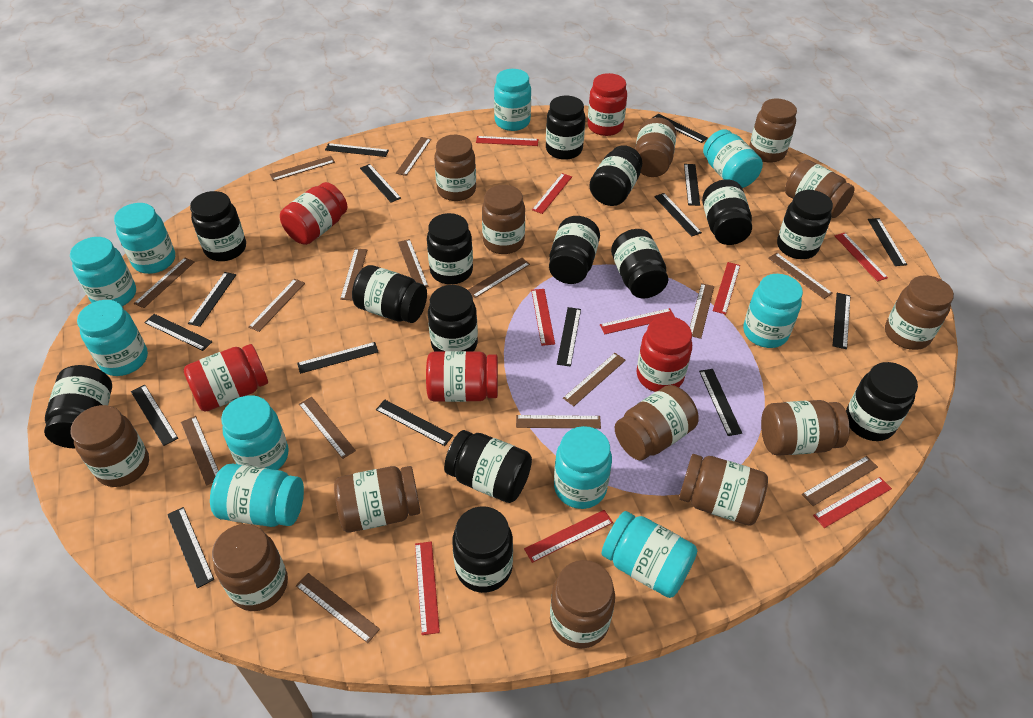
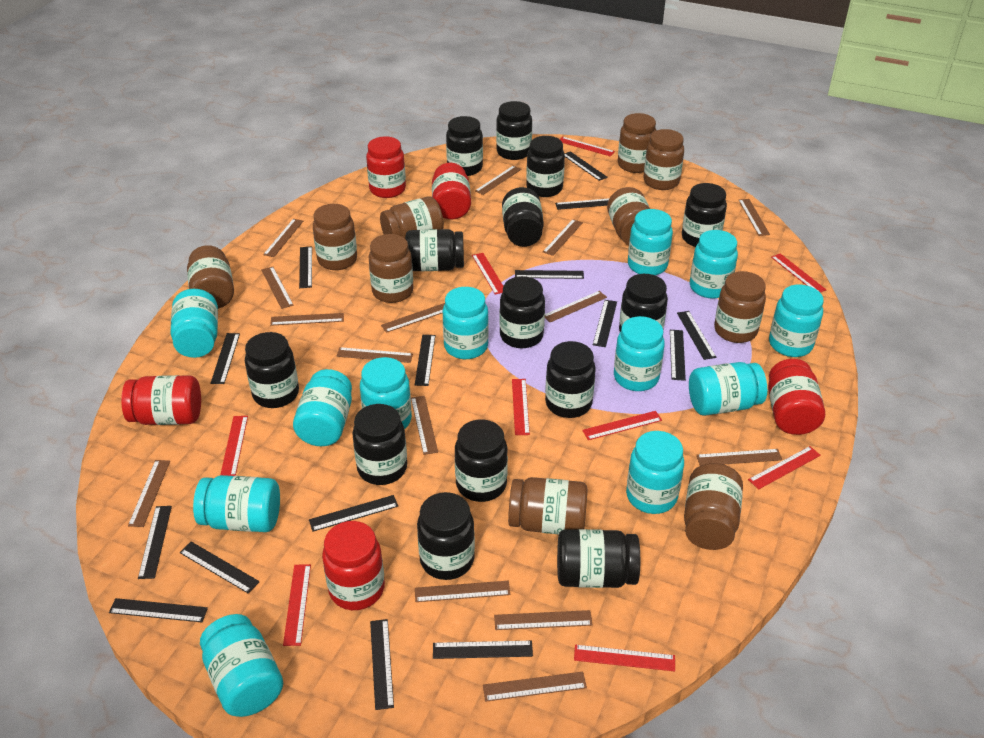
brown jar: [70,405,149,487] [212,524,288,611] [334,466,420,532] [434,135,476,201] [482,185,525,254] [550,560,615,649] [615,385,699,460] [635,117,676,177] [679,454,768,526] [749,98,797,163] [761,400,850,456] [785,160,855,218] [885,275,954,350] = 13 -> [187,245,234,309] [313,204,357,270] [369,234,414,303] [380,196,444,238] [508,477,587,535] [607,187,650,245] [618,113,657,173] [644,129,684,190] [684,463,743,550] [714,271,766,343] = 10
turquoise jar: [70,237,136,306] [77,300,148,376] [114,203,175,274] [210,464,304,527] [221,395,289,470] [494,69,531,131] [554,426,612,509] [602,511,697,598] [703,129,763,188] [743,274,803,348] = 10 -> [170,289,218,358] [193,475,280,532] [200,614,283,717] [293,369,352,446] [360,357,412,429] [443,287,489,359] [614,316,665,391] [626,431,684,514] [628,209,673,275] [689,362,767,416] [690,230,738,299] [769,285,824,357] = 12

